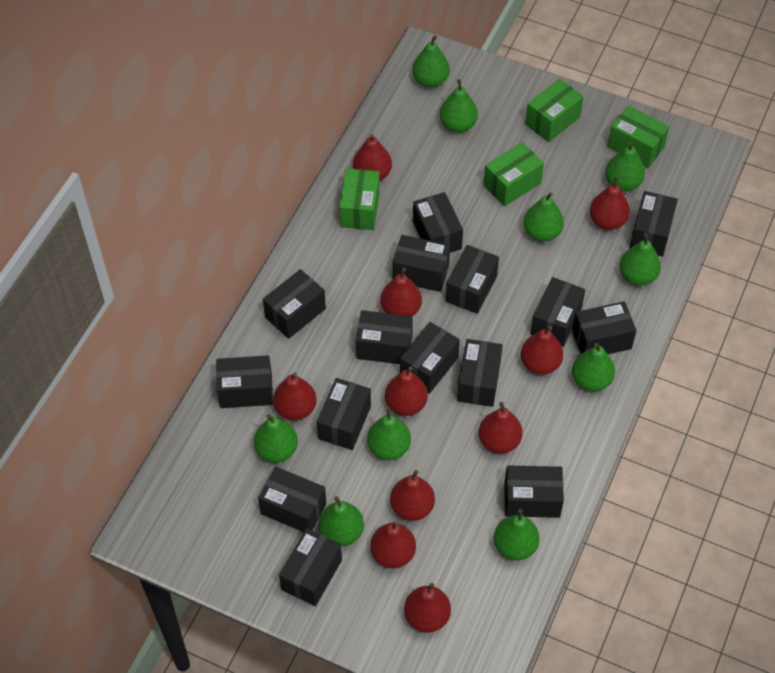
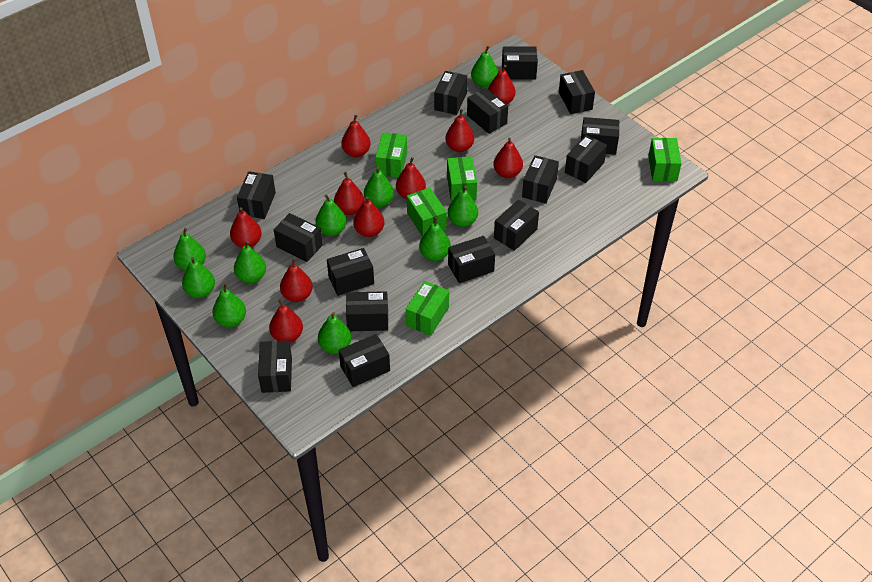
green box: [339,168,380,230] [484,142,544,206] [525,79,584,142] [607,106,669,168] = 4 -> [376,132,407,177] [406,281,449,336] [407,188,447,237] [447,156,477,202] [648,138,682,181] = 5

